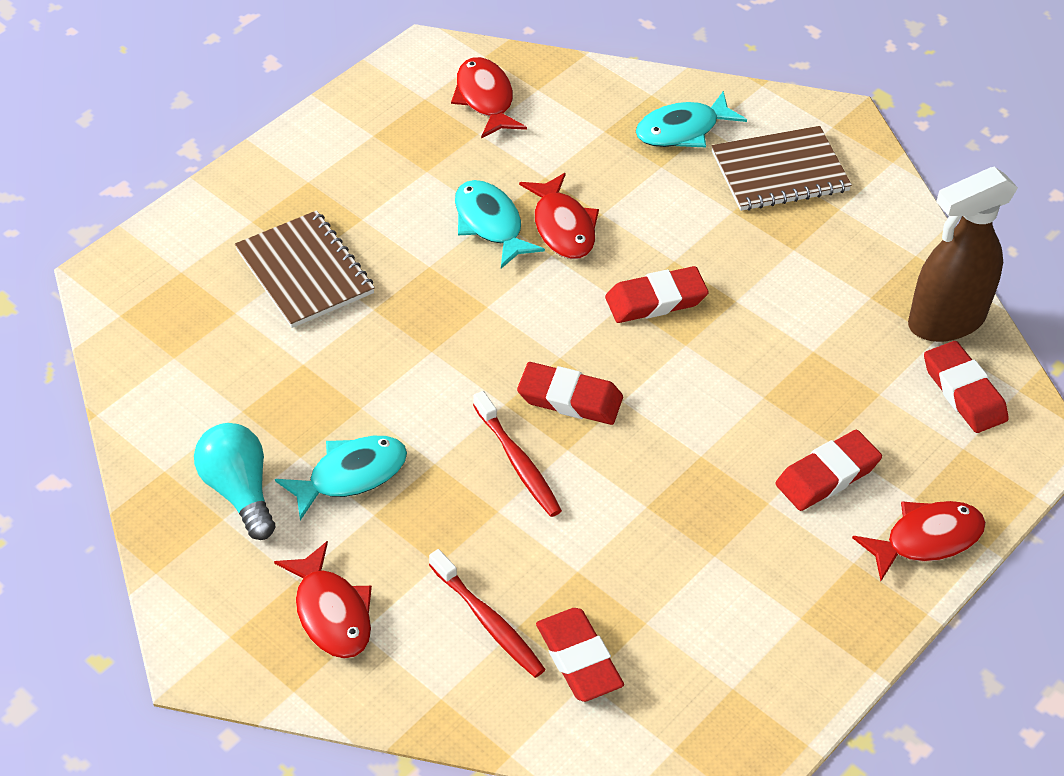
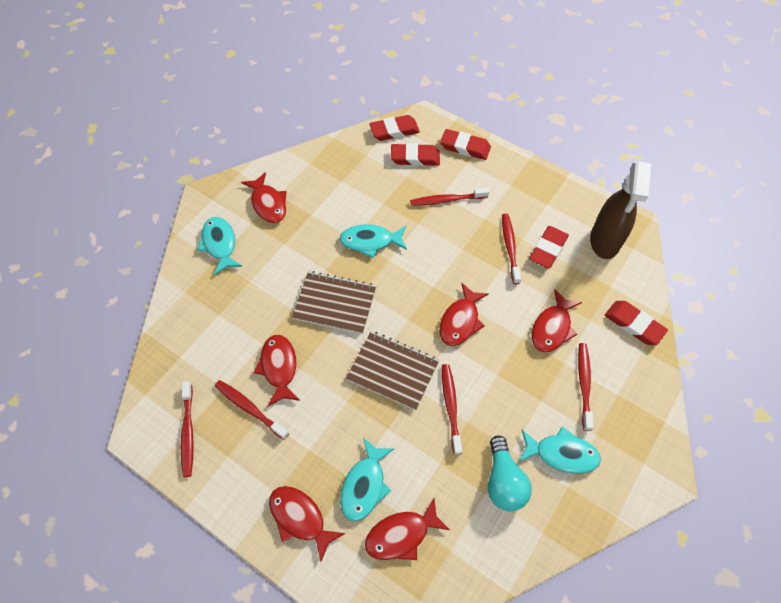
red fish: [274,541,372,659] [451,57,527,139] [519,173,599,259] [852,501,986,581] = 4 -> [241,172,287,223] [254,335,300,406] [269,486,345,561] [365,498,450,560] [439,283,489,346] [531,289,582,353] = 6
red toothbrush: [429,549,546,678] [473,391,562,517] = 2 -> [181,381,194,477] [215,380,289,440] [410,188,489,206] [442,364,462,455] [502,214,521,285] [578,343,594,431] = 6
turquoise fish: [275,436,407,521] [455,180,545,268] [636,91,747,147] = 3 -> [197,217,243,276] [340,224,407,258] [340,438,395,521] [519,427,601,474] = 4

